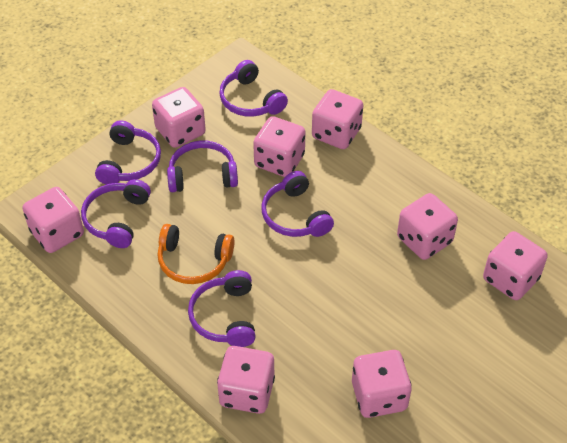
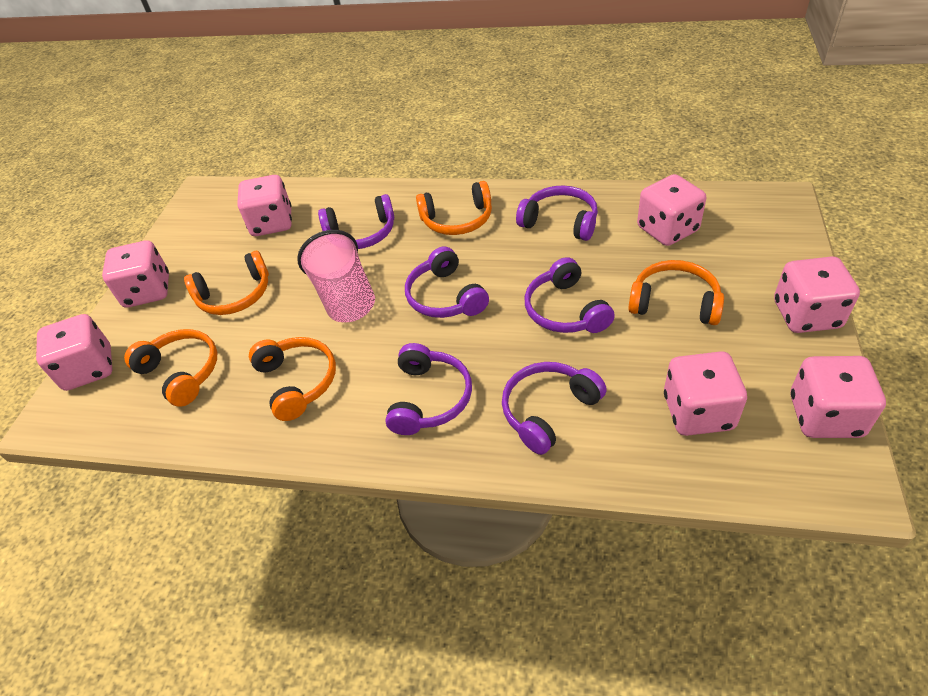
orange headphones: [157,224,234,284] = 1 -> [124,329,217,407] [184,251,269,315] [249,337,336,421] [416,181,492,235] [628,260,724,325] = 5
pink cup: none = 0 -> [297,230,375,322] = 1
pink dice: [22,187,84,253] [152,87,206,148] [217,346,275,414] [253,116,306,177] [312,89,363,149] [352,350,412,418] [397,193,458,260] [483,231,548,300] = 8 -> [36,314,112,391] [102,240,169,308] [237,175,292,236] [637,174,706,246] [664,351,747,436] [774,256,860,333] [790,356,886,438] = 7

